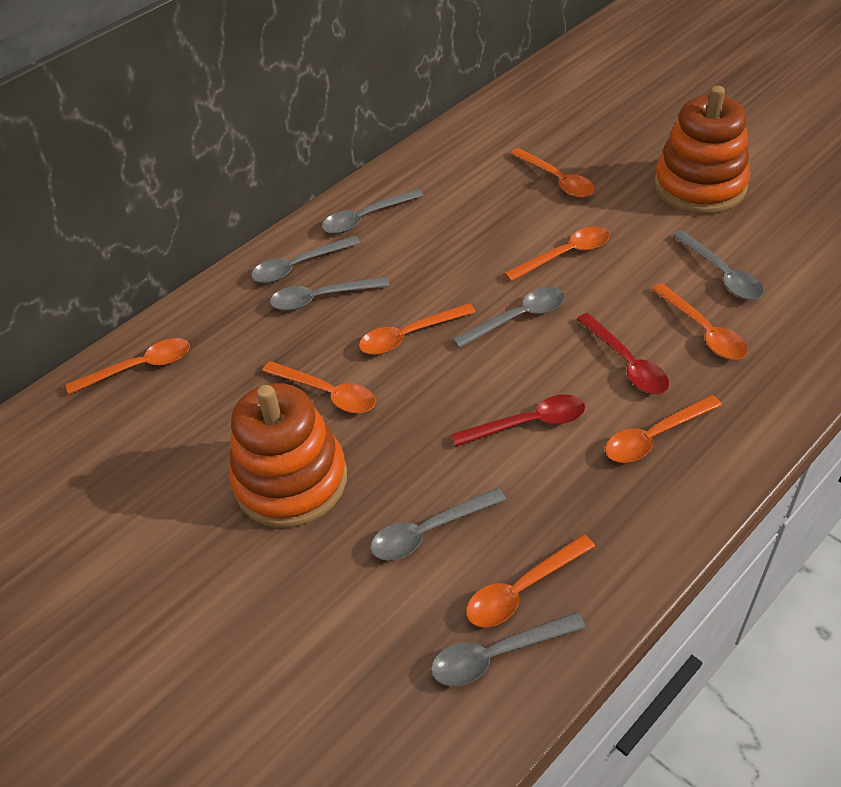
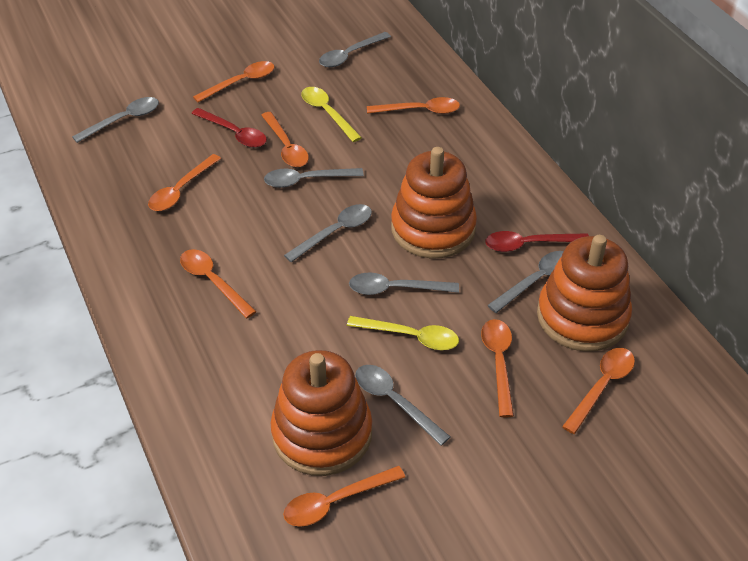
orange stacking toy: [229,383,347,528] [654,86,750,214] = 2 -> [271,350,372,476] [391,147,477,258] [537,235,632,352] = 3
yellow spoon: none = 0 -> [301,87,362,142] [347,316,459,350] = 2

